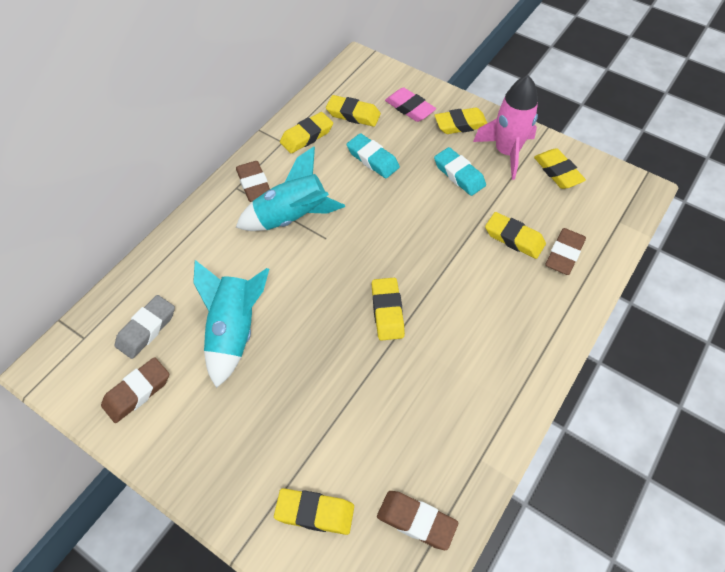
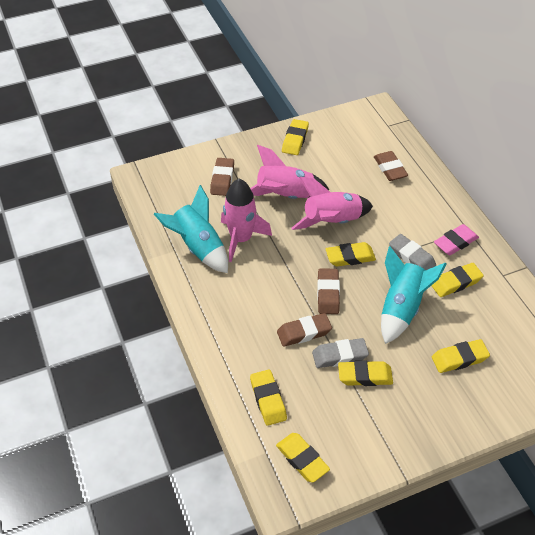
grey eraser: [115,295,175,359] = 1 -> [312,338,369,368] [389,234,436,270] = 2
pink rocket: [473,75,538,180] = 1 -> [221,179,272,262] [250,145,329,199] [291,177,373,230] = 3
turquoise eraser: [347,133,400,178] [434,147,486,196] = 2 -> none = 0

